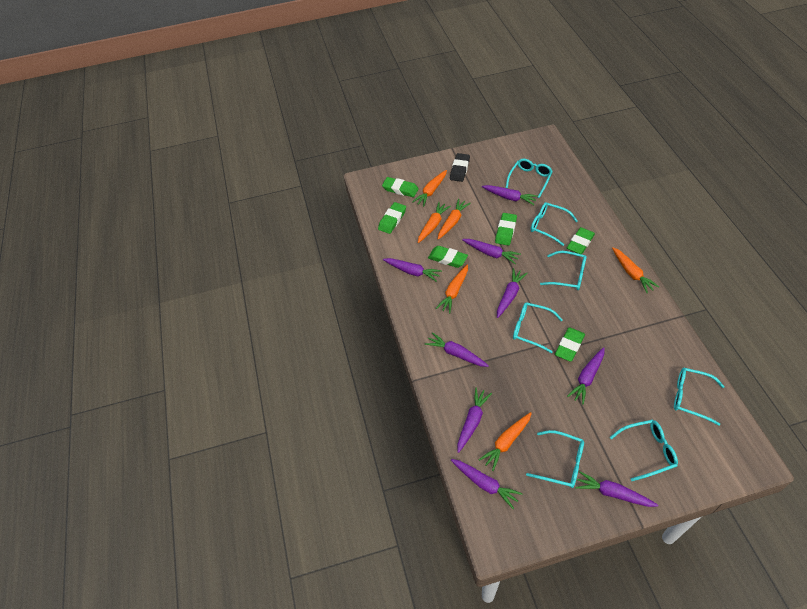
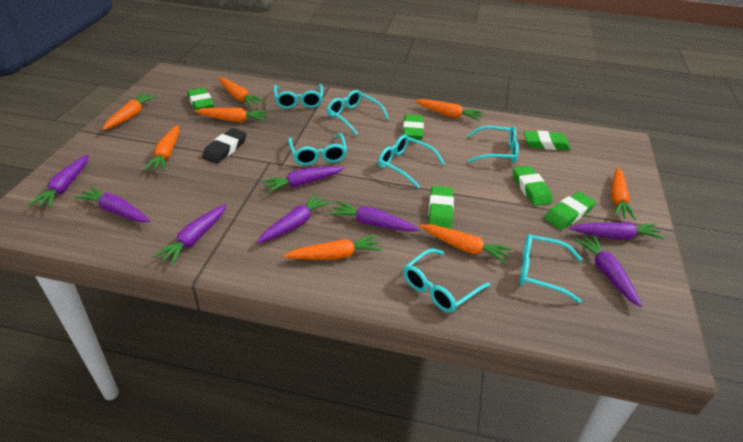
orange carrot: [412,170,447,207] [418,202,451,243] [436,264,468,313] [438,199,471,240] [478,412,532,471] [612,247,659,293] = 6 -> [103,92,157,130] [144,125,179,171] [195,108,269,122] [218,78,264,107] [284,234,382,260] [415,99,484,121] [420,224,512,264] [611,167,636,220] = 8
purple carrot: [383,258,442,282] [425,332,489,367] [451,459,523,509] [457,388,492,453] [462,239,521,264] [482,185,538,205] [497,268,527,318] [567,347,604,404] [575,471,658,507] = 9 -> [29,155,89,208] [74,186,151,222] [153,204,227,265] [257,193,332,243] [262,166,344,193] [329,201,419,232] [570,222,665,240] [574,235,642,307] = 8

